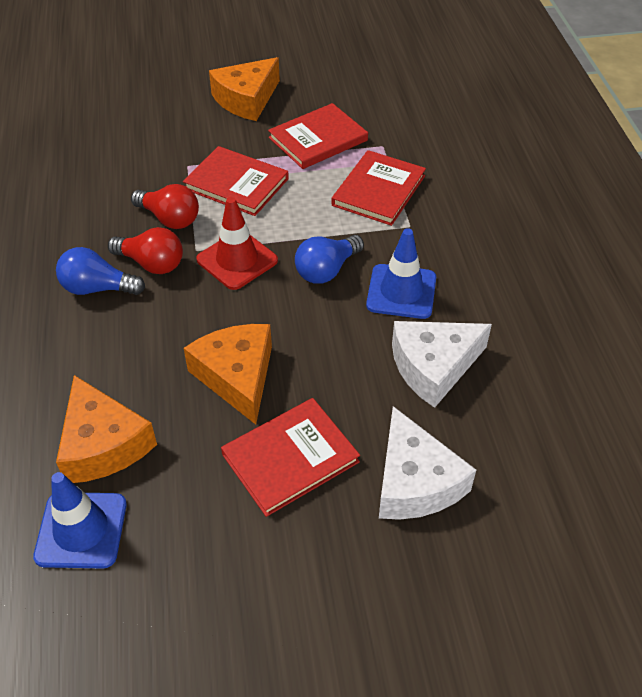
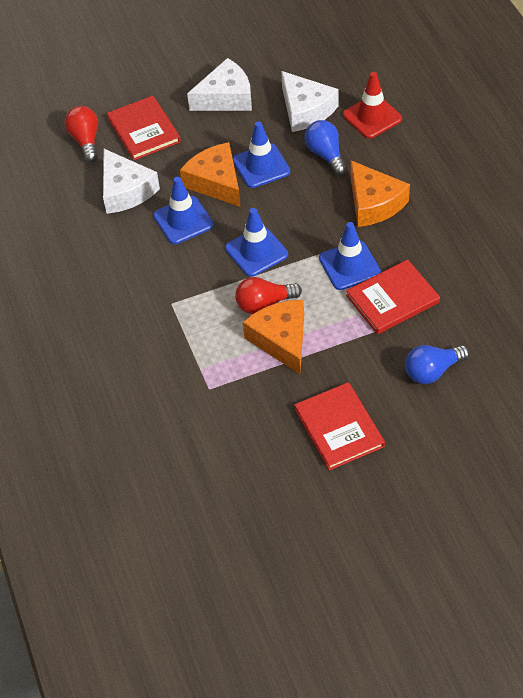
blue traffic cone: [33,472,127,569] [366,228,436,319] = 2 -> [153,177,213,244] [225,208,288,277] [233,121,290,188] [319,222,381,290] = 4
red book: [183,146,289,216] [221,398,360,517] [268,103,368,169] [331,150,426,226] = 4 -> [107,96,181,160] [294,382,385,470] [346,259,440,334] = 3
white cheese: [379,406,476,520] [392,321,492,408] = 2 -> [103,148,160,214] [187,58,252,111] [281,71,338,132] = 3

